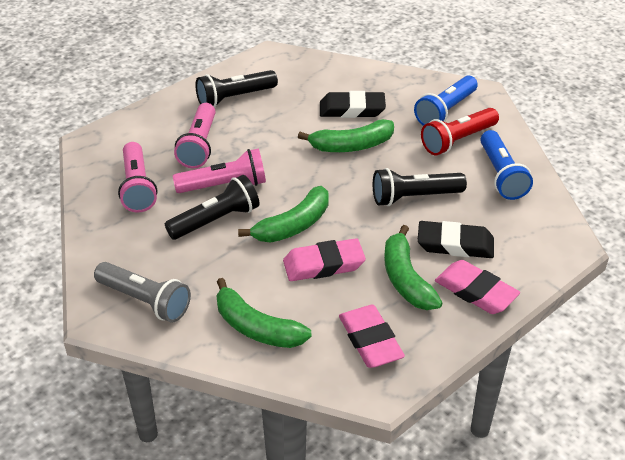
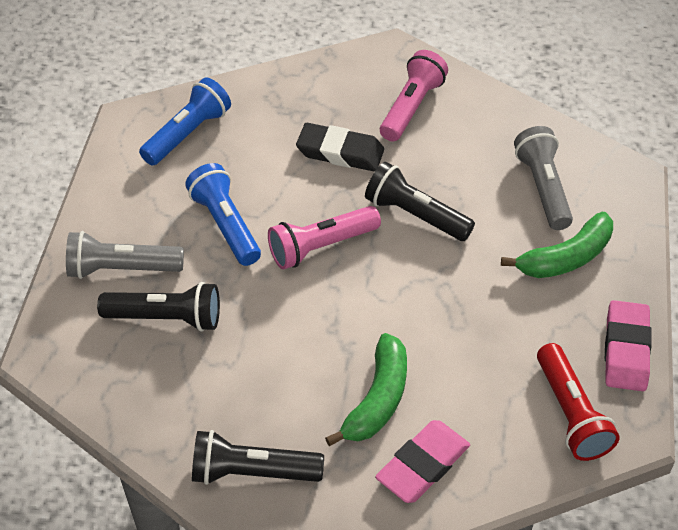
black eraser: [320,91,386,118] [417,221,494,258] = 2 -> [296,123,384,172] = 1
green banana: [216,278,312,348] [238,186,329,243] [298,119,394,152] [384,225,443,310] = 4 -> [325,333,407,446] [501,212,613,278] = 2
grey flashlight: [94,262,191,323] = 1 -> [66,231,184,279] [514,126,573,230] = 2
pink eraser: [283,238,366,281] [339,305,405,368] [435,260,520,314] = 3 -> [375,420,470,503] [605,300,652,391] = 2
pink flashlight: [118,142,157,212] [173,148,266,193] [174,103,216,168] = 3 -> [268,206,381,269] [380,50,448,141] = 2

